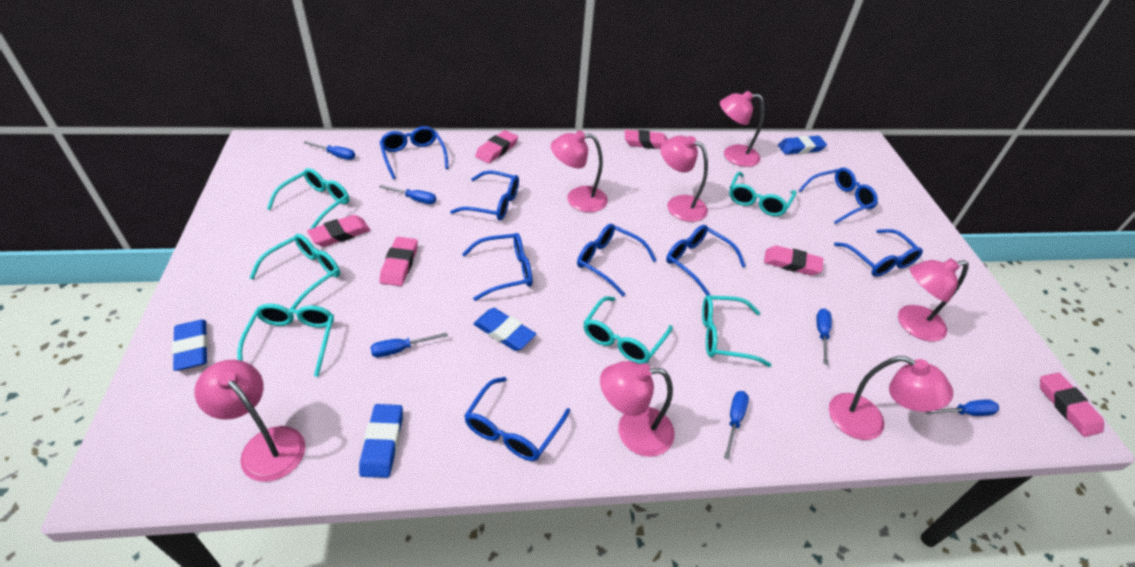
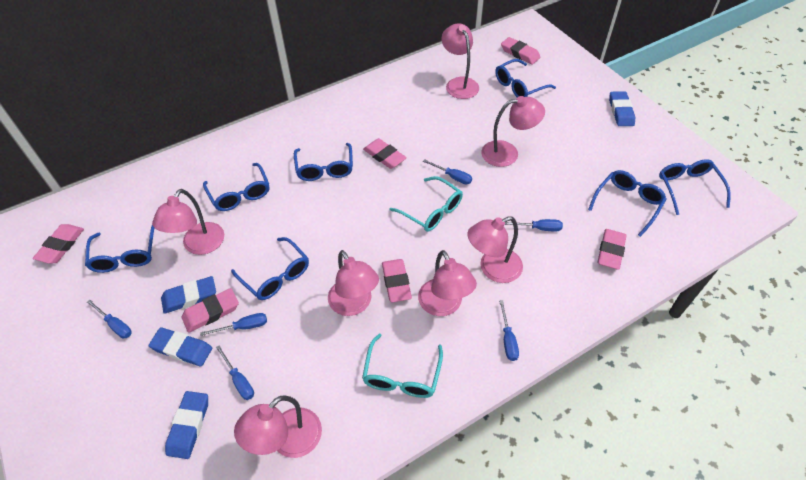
blue glasses: [379,126,449,179] [450,170,519,221] [462,233,533,301] [464,377,570,461] [577,224,656,296] [666,225,746,295] [798,167,878,224] [834,229,923,277] = 8 -> [85,225,154,273] [203,163,269,211] [231,237,309,300] [294,143,353,181] [495,59,556,98] [588,170,666,237] [659,159,731,215] = 7
turquoise glasses: [237,304,334,377] [249,234,340,310] [267,168,349,229] [583,296,673,364] [702,295,771,367] [729,172,797,216] = 6 -> [362,333,443,398] [390,176,463,232] = 2

